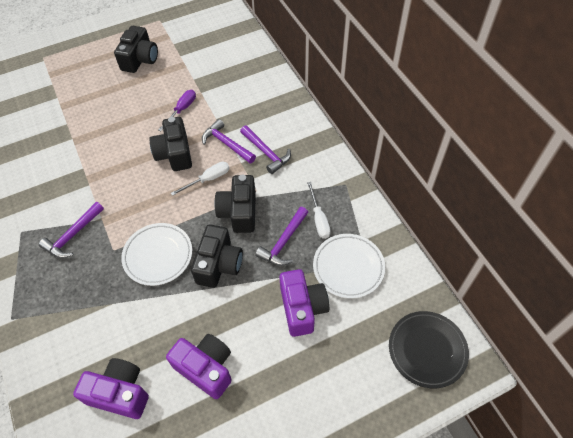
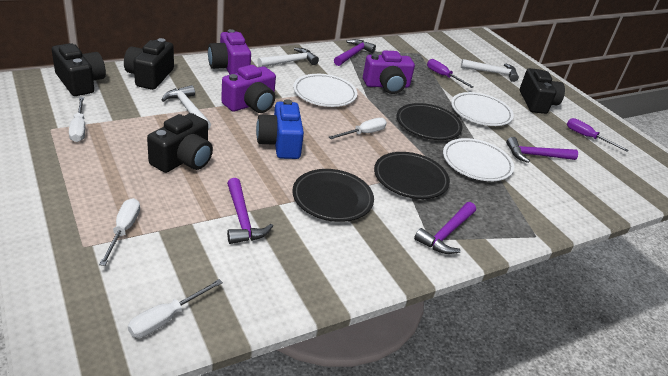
black plate: [389,311,469,388] = 1 -> [292,169,374,222] [374,152,450,199] [397,103,463,140] = 3
blue camera: none = 0 -> [256,99,304,159] = 1
purple screwdriver: [158,90,196,131] = 1 -> [427,59,474,88] [567,118,629,152] = 2
white hammer: none = 0 -> [162,85,211,129] [257,48,319,67] [461,59,519,82] = 3
white plate: [121,223,192,286] [313,234,385,299] = 2 -> [293,74,357,107] [443,138,514,181] [451,92,514,126] = 3
white screwdriver: [171,162,230,196] [307,182,331,239] = 2 -> [69,97,85,142] [99,198,140,266] [128,279,223,338] [329,118,387,139] = 4

